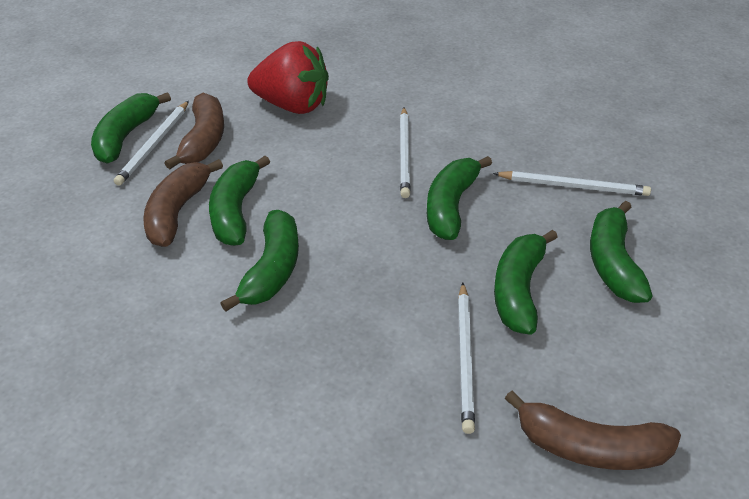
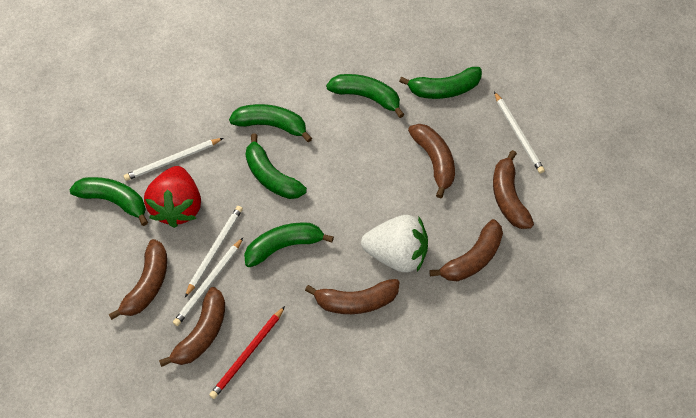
brown banana: [143,159,223,247] [165,93,224,169] [505,390,681,470] = 3 -> [108,239,167,320] [159,287,225,367] [305,279,399,314] [408,124,455,198] [429,219,503,281] [493,150,534,229] = 6
red pencil: none = 0 -> [209,306,285,399] = 1
white strawberry: none = 0 -> [361,215,428,272] = 1

